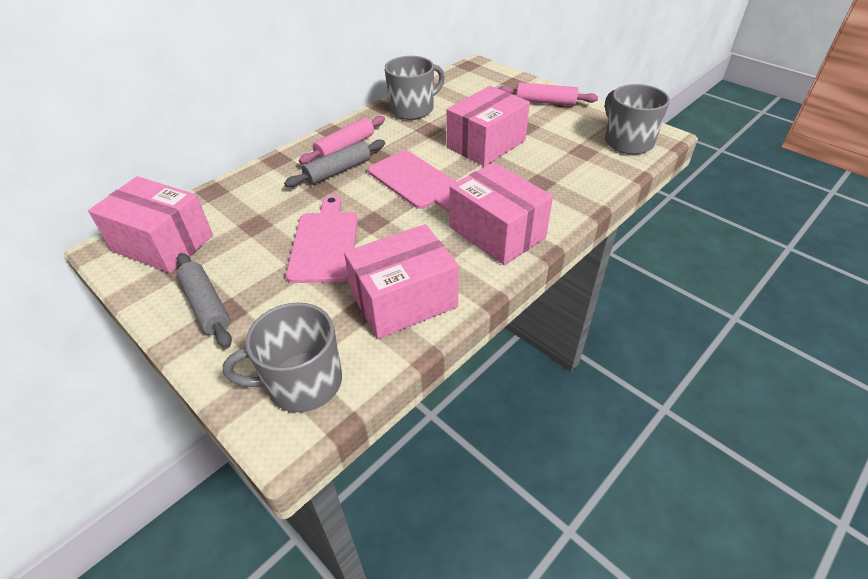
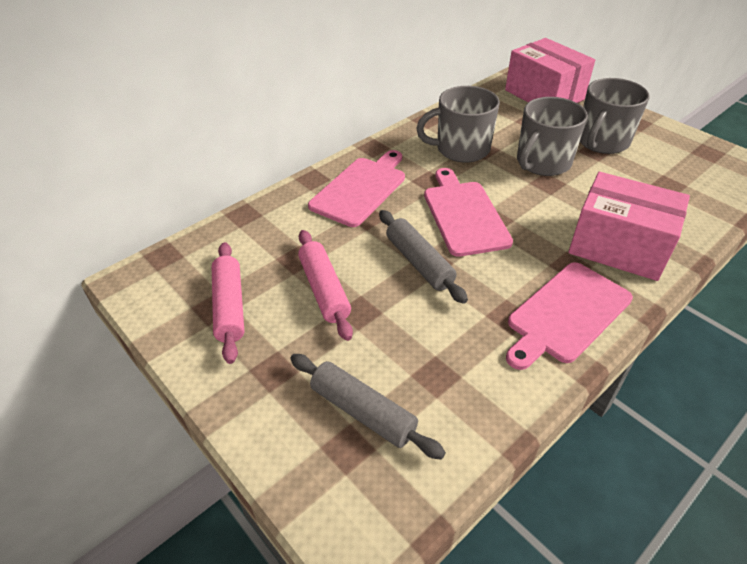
pink box: [88,176,213,273] [344,224,459,339] [447,86,530,167] [450,162,553,265] = 4 -> [505,38,595,103] [568,172,690,281] = 2
pink cutting board: [286,195,358,283] [368,150,456,213] = 2 -> [308,150,405,227] [424,168,513,257] [506,262,633,370] = 3

